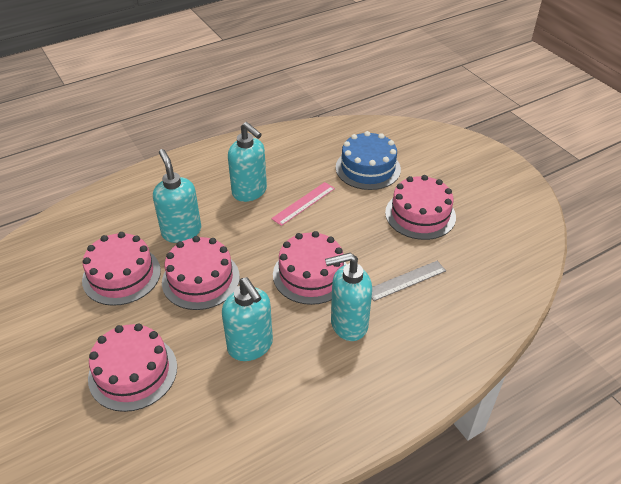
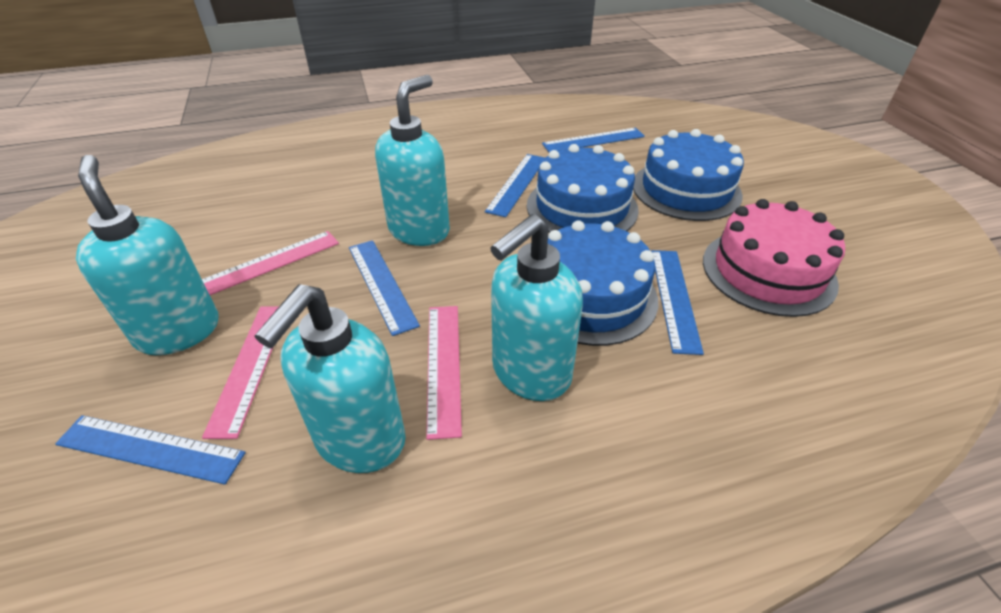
blue cake: [336,131,401,190] = 1 -> [527,144,639,233] [548,220,658,346] [633,129,744,221] = 3
blue ruler: none = 0 -> [55,415,246,485] [349,240,420,336] [485,154,545,217] [542,128,645,152] [651,250,704,355] = 5
grey ruler: [372,261,446,301] = 1 -> none = 0
pink cake: [82,232,161,306] [88,323,177,412] [162,236,240,310] [273,231,347,305] [385,175,456,240] = 5 -> [703,199,845,317] = 1
pink ruler: [271,182,335,226] = 1 -> [202,231,339,295] [202,307,278,439] [426,306,462,440] = 3

